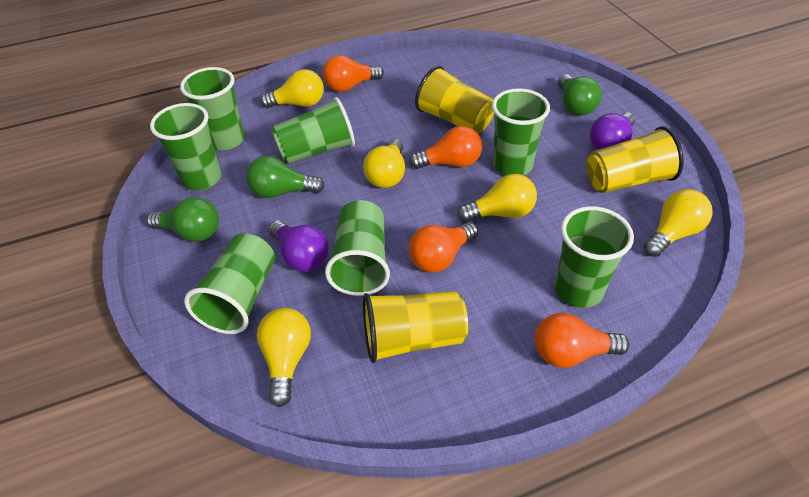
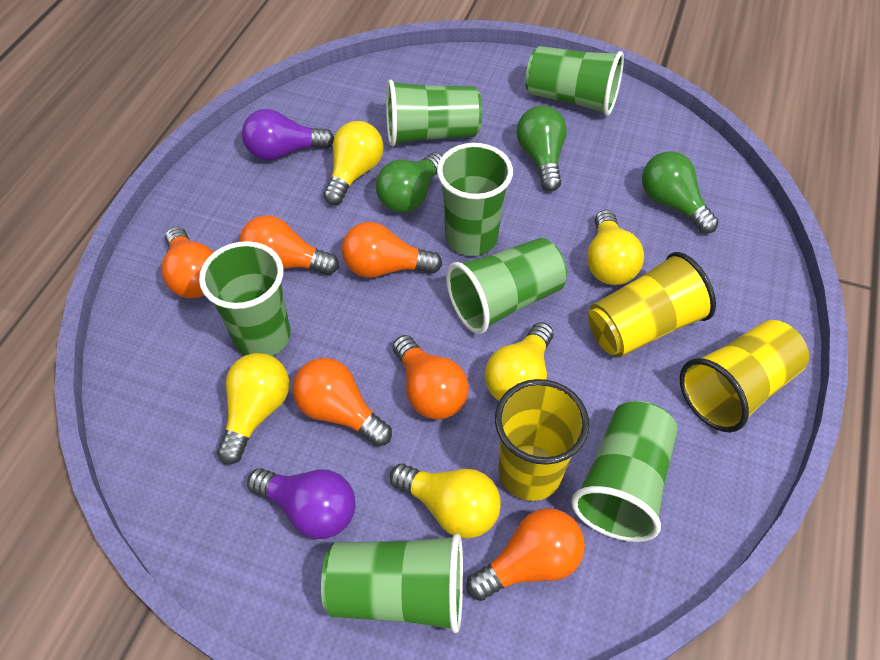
orange light bulb: [323,55,384,92] [409,126,482,169] [409,222,478,273] [535,313,629,368] = 4 -> [162,227,213,298] [239,216,339,275] [292,358,392,447] [342,222,442,278] [393,335,469,420] [466,508,585,601] = 6

